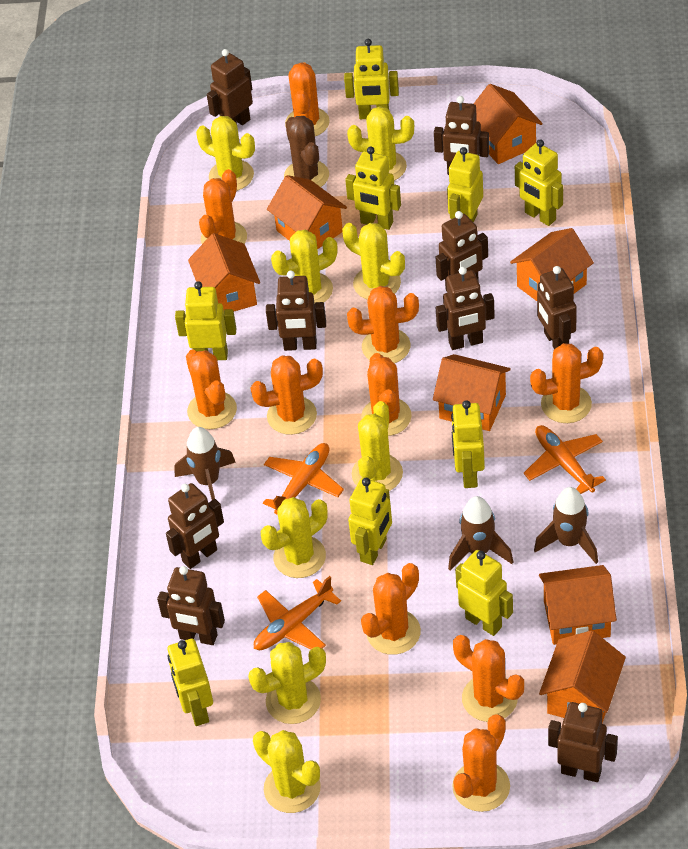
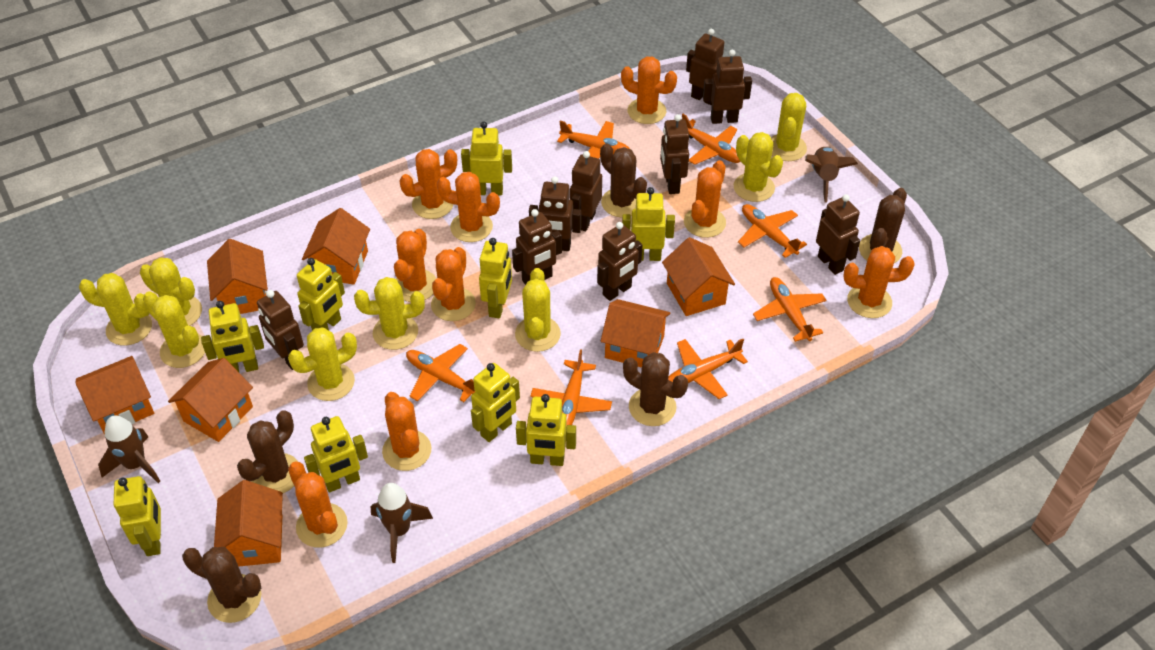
brown cactus: [284,116,329,187] = 1 -> [182,547,262,623] [237,410,298,493] [600,144,647,217] [623,352,688,426] [859,188,907,263] = 5
orange cactus: [186,349,237,429] [199,169,247,244] [251,355,323,435] [285,62,330,136] [347,286,419,363] [361,353,411,436] [361,563,421,655] [452,714,510,812] [453,635,524,722] [530,343,603,423] = 10 -> [288,462,348,548] [382,392,431,471] [394,229,436,302] [400,149,457,219] [431,247,476,321] [437,172,500,242] [621,57,677,124] [684,160,726,238] [843,246,915,318] = 9
orange plane: [254,576,341,650] [263,443,344,514] [524,425,606,494] = 3 -> [406,344,475,402] [530,350,612,425] [557,120,630,159] [668,339,748,399] [682,114,741,165] [738,204,807,258] [753,277,827,342] = 7

